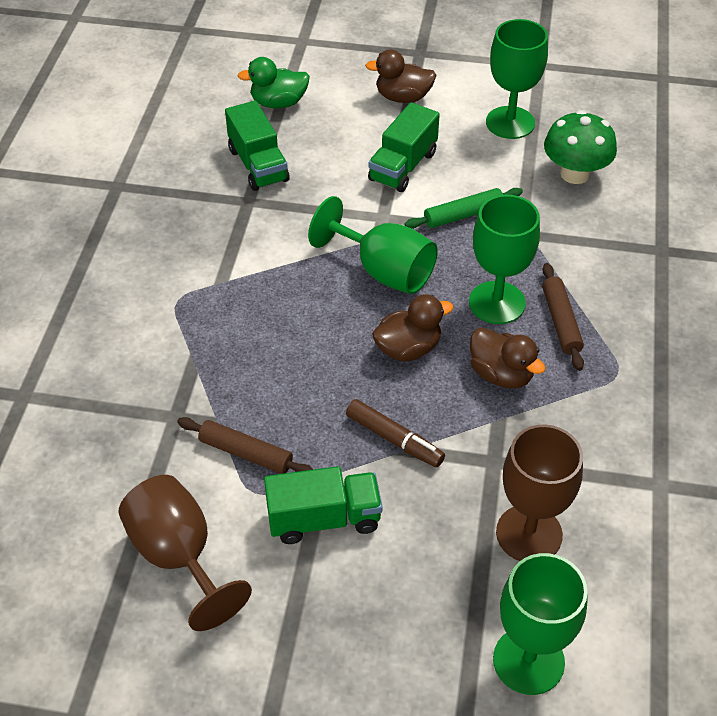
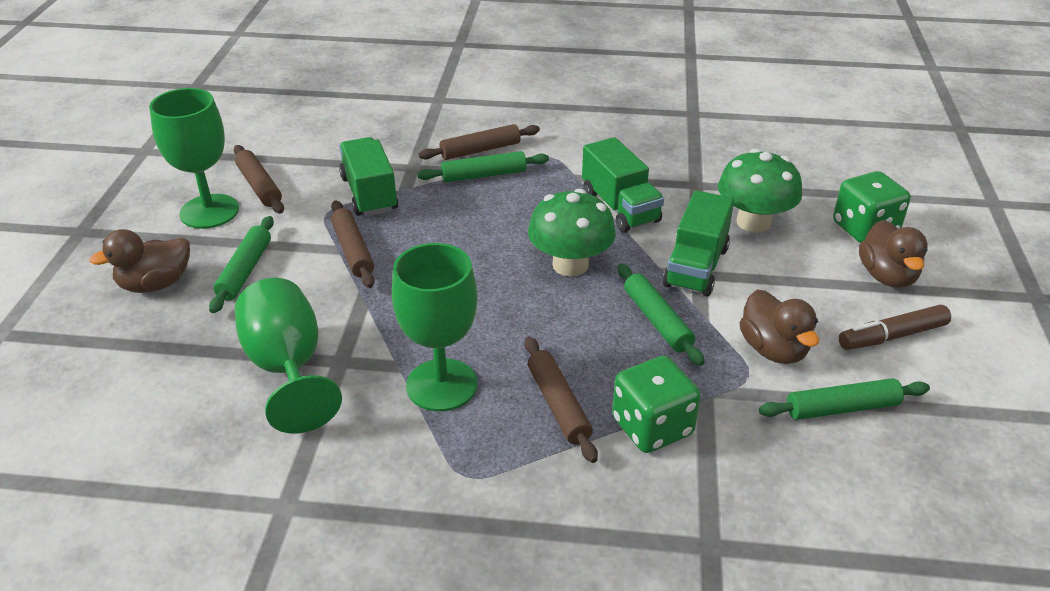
brown goblet: [118,475,252,631] [496,424,583,561] = 2 -> none = 0
brown rolling pin: [177,417,313,474] [542,263,584,371] = 2 -> [234,145,284,213] [331,201,375,288] [419,124,540,160] [525,337,598,463] = 4
green dice: none = 0 -> [612,356,701,453] [833,171,911,243] = 2
green duck: [238,57,310,108] = 1 -> none = 0
green goblet: [308,196,438,294] [469,195,540,324] [486,19,548,139] [493,553,588,695] = 4 -> [149,88,239,229] [235,278,342,434] [392,243,477,411] = 3
green mushroom: [544,110,617,184] = 1 -> [528,189,616,277] [718,149,802,233] = 2
green rolling pin: [404,188,523,229] = 1 -> [209,216,274,313] [417,151,549,182] [618,264,705,366] [759,378,930,420] = 4

